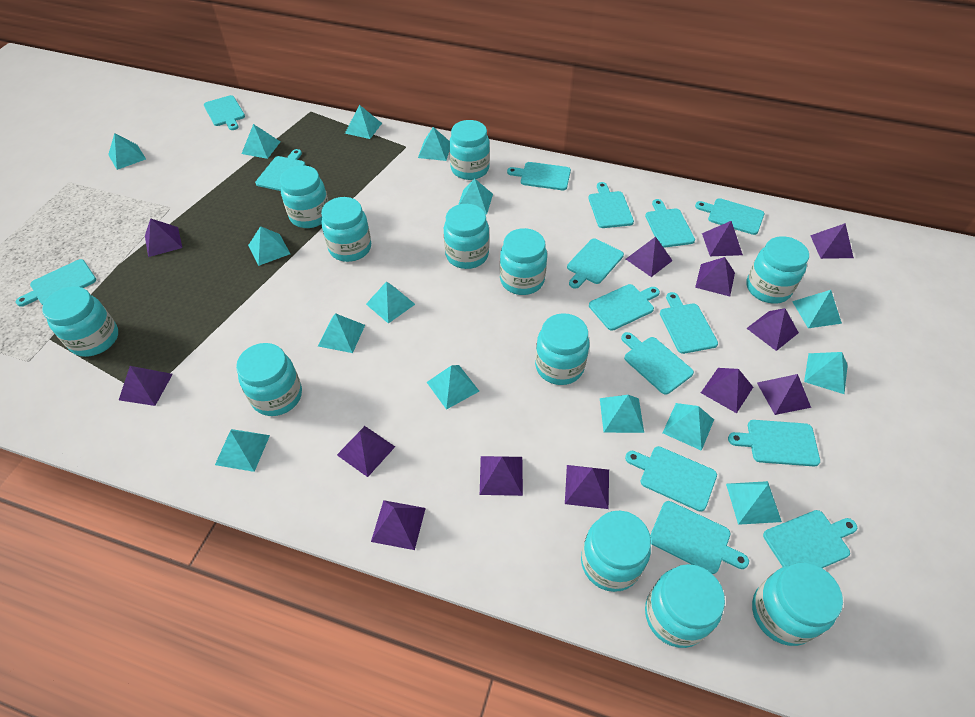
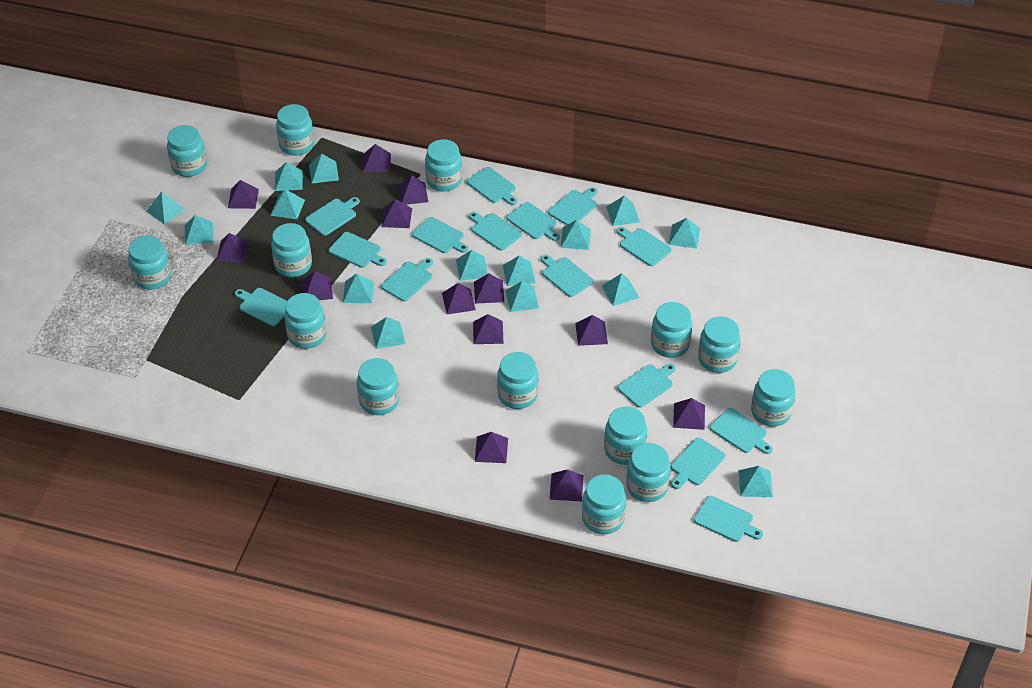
turquoise jar: [42,287,118,357] [236,343,302,416] [280,165,328,228] [321,197,371,262] [444,204,489,269] [449,120,490,180] [500,228,547,295] [535,313,589,385] [581,511,651,592] [645,564,725,648] [746,236,809,304] [752,562,843,646] = 12 -> [128,235,171,290] [167,125,207,177] [271,223,312,277] [276,104,314,156] [284,293,326,349] [357,358,399,415] [425,139,462,191] [497,352,539,409] [582,475,626,534] [604,406,647,465] [626,443,671,502] [651,302,692,358] [698,316,741,373] [751,369,796,427] = 14

